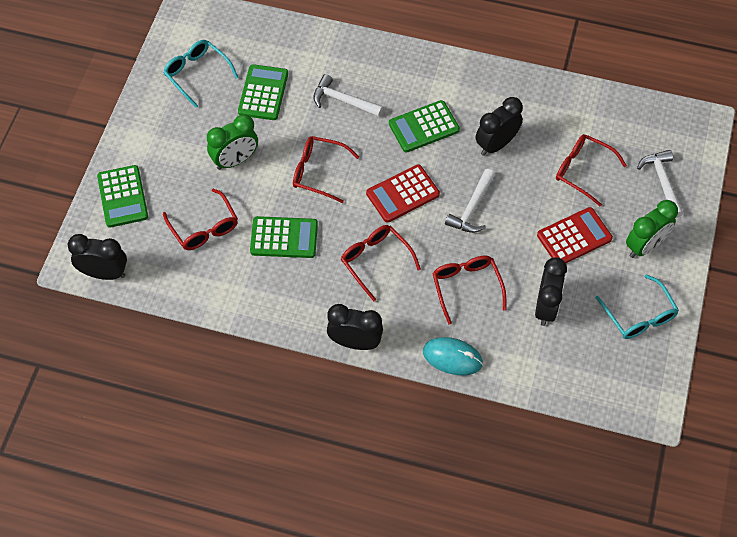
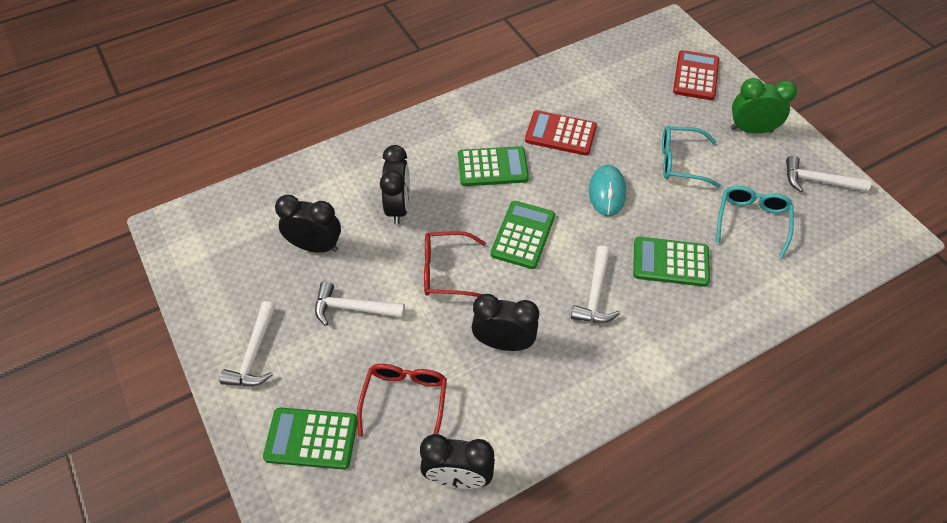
green clock: [207,114,258,170] [626,200,678,258] = 2 -> [731,78,797,134] = 1
red glasses: [163,188,238,250] [293,136,359,203] [341,225,421,301] [432,256,507,325] [556,134,627,206] = 5 -> [357,364,447,437] [424,231,486,297] = 2
white hammer: [313,74,383,117] [445,169,495,233] [637,150,683,218] = 3 -> [219,301,276,386] [315,281,405,326] [571,246,620,323] [786,156,871,192] = 4

